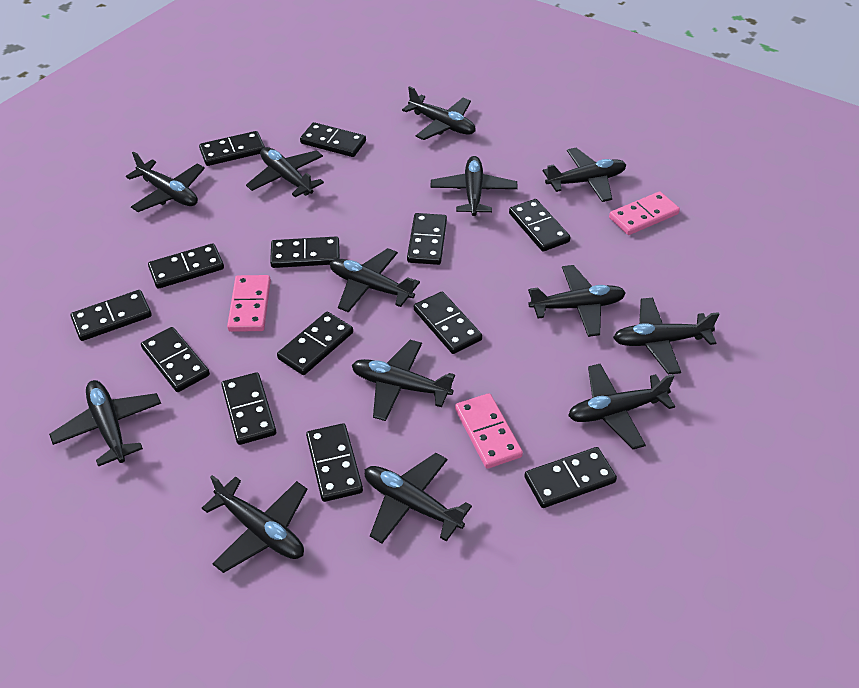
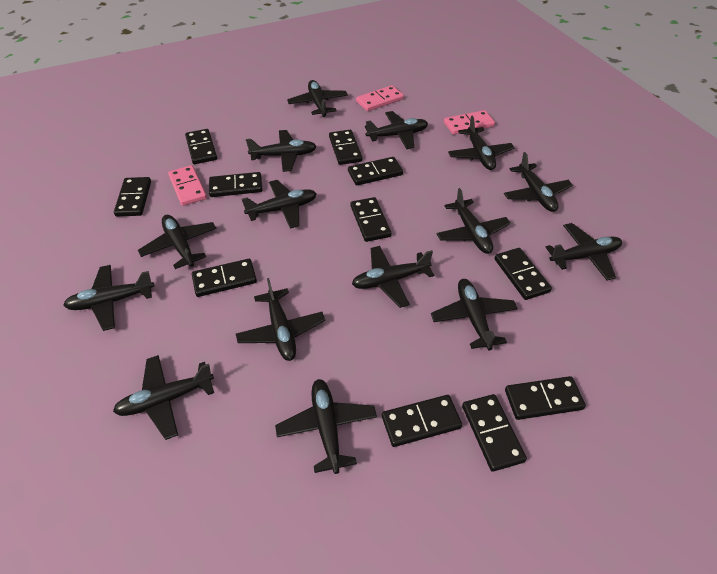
black domino: [71,290,152,341] [141,327,210,392] [148,243,224,289] [199,131,265,166] [221,372,276,445] [270,237,340,268] [277,312,353,375] [300,122,366,157] [306,423,363,502] [407,213,447,265] [414,292,482,354] [509,199,571,251] [524,447,617,508] = 13 -> [114,177,151,217] [185,129,217,164] [192,259,257,297] [209,172,262,197] [329,130,362,165] [348,157,403,186] [351,197,391,242] [382,395,462,447] [462,394,527,472] [495,248,552,300] [505,376,586,420] = 11
black plane: [49,380,161,467] [126,151,205,212] [202,475,307,573] [246,147,324,197] [330,248,420,312] [352,340,455,421] [365,453,472,544] [402,86,476,140] [430,156,518,216] [528,265,626,337] [543,148,626,202] [568,364,676,449] [613,298,719,374] = 13 -> [63,265,155,331] [113,355,214,440] [138,215,217,269] [236,278,325,361] [242,180,317,228] [246,130,317,172] [275,379,377,474] [287,80,348,117] [352,246,434,308] [365,111,428,149] [431,279,518,350] [436,188,511,254] [448,116,514,170] [504,152,573,212] [546,223,622,281] = 15

